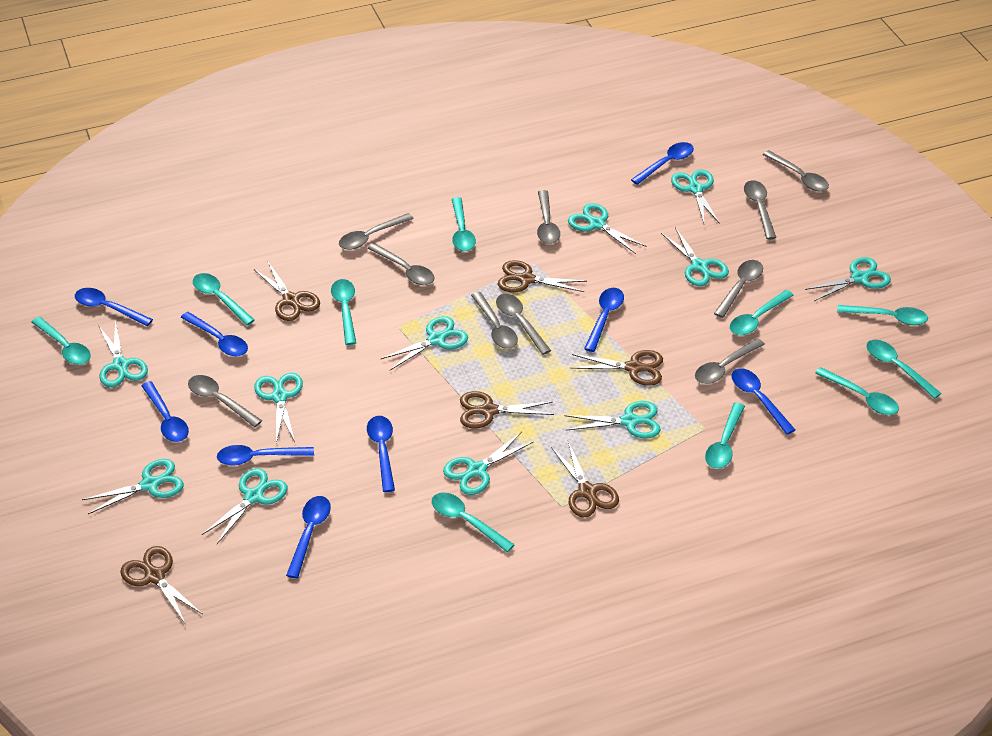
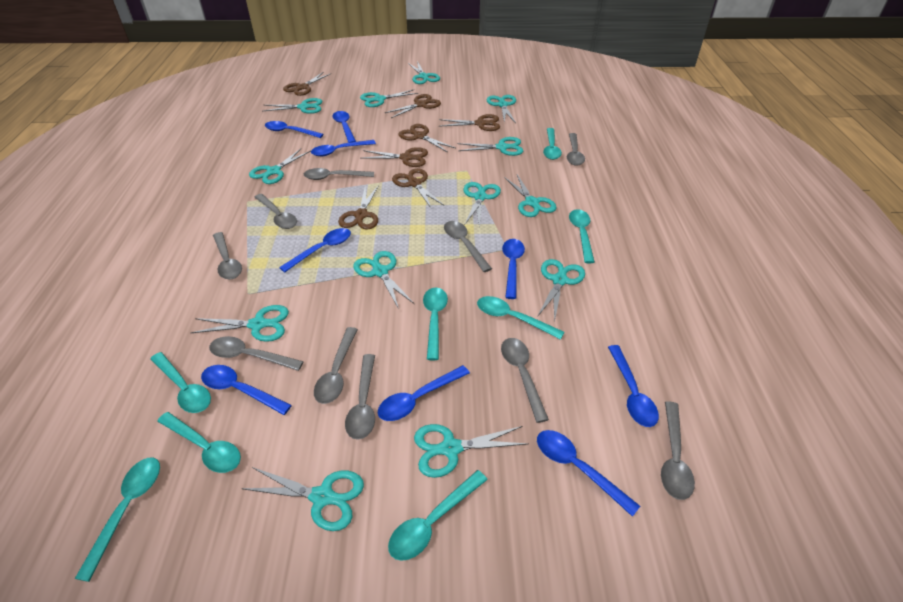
brown scissors: [120,546,202,625] [253,262,320,321] [460,391,554,428] [498,260,587,292] [551,442,619,517] [571,350,663,386] = 6 -> [283,72,330,96] [338,185,379,230] [362,147,428,167] [385,94,441,118] [392,168,444,209] [398,124,455,153] [439,114,500,131] = 7
turquoise scissors: [82,459,184,514] [99,320,148,387] [202,468,288,544] [254,373,303,443] [380,316,468,370] [443,432,534,495] [564,401,661,438] [568,203,647,254] [661,227,729,286] [671,169,720,224] [805,257,891,301] = 11 -> [191,305,289,342] [241,467,364,531] [249,149,311,184] [263,98,322,114] [353,251,414,309] [360,89,418,107] [408,61,440,84] [414,424,528,478] [458,137,523,156] [463,182,501,226] [486,95,516,123] [504,175,557,217] [537,259,585,322] = 13
turquoise spoon: [32,317,91,365] [193,273,255,325] [331,279,356,345] [432,493,515,552] [452,197,476,251] [705,403,745,469] [730,290,794,335] [815,367,899,415] [837,305,928,325] [866,340,942,399] = 10 -> [75,458,160,582] [150,352,211,413] [157,412,241,473] [388,470,488,561] [423,288,448,360] [477,296,564,340] [543,128,562,160] [569,209,595,263] = 8

